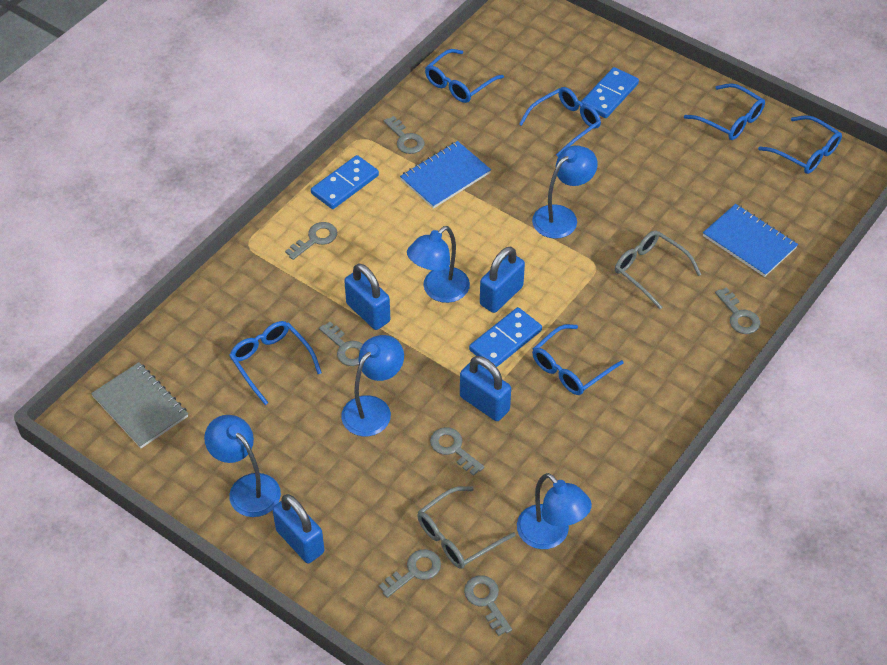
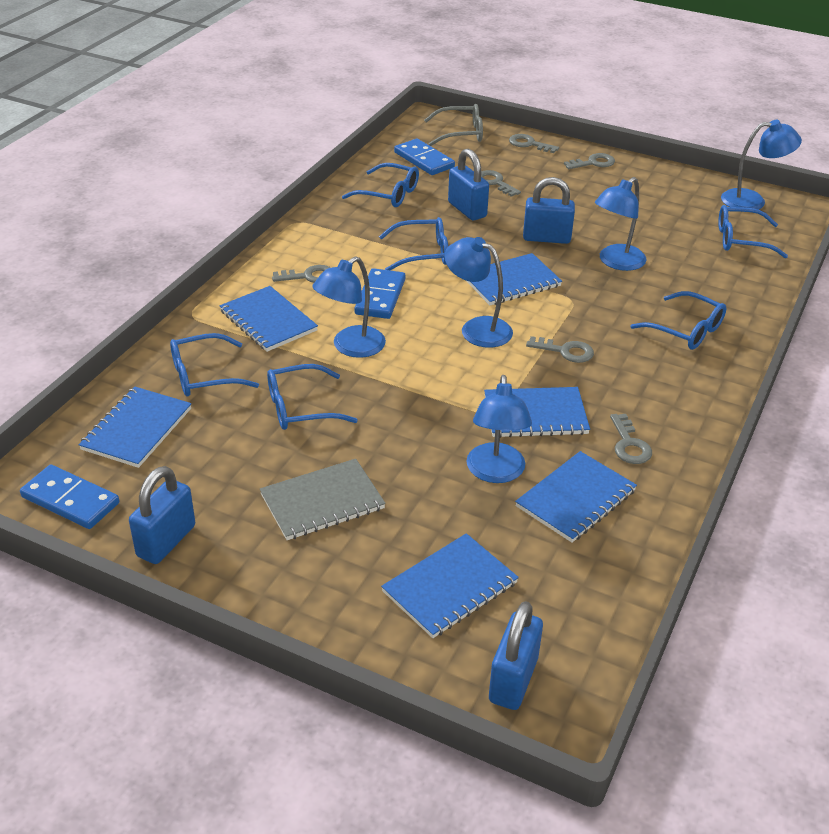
blue notebook: [400,141,491,209] [703,204,798,277] = 2 -> [78,387,192,468] [220,286,318,352] [381,533,519,638] [466,253,562,305] [484,387,590,438] [515,451,637,543] = 6
grey glasses: [417,486,516,569] [615,230,701,309] = 2 -> [424,104,483,146] = 1
grey key: [285,222,337,260] [319,322,363,366] [379,549,441,598] [384,116,424,154] [430,427,484,476] [464,575,512,636] [715,287,760,334] = 7 -> [272,265,331,283] [481,170,521,197] [509,134,559,153] [526,336,594,363] [564,153,615,169] [610,414,652,464] = 6

